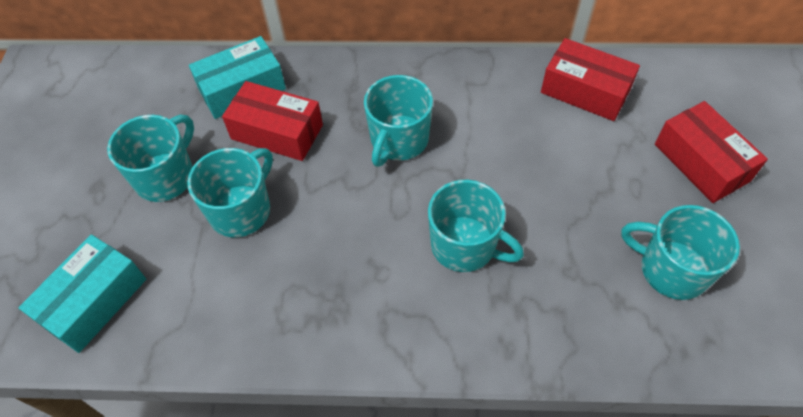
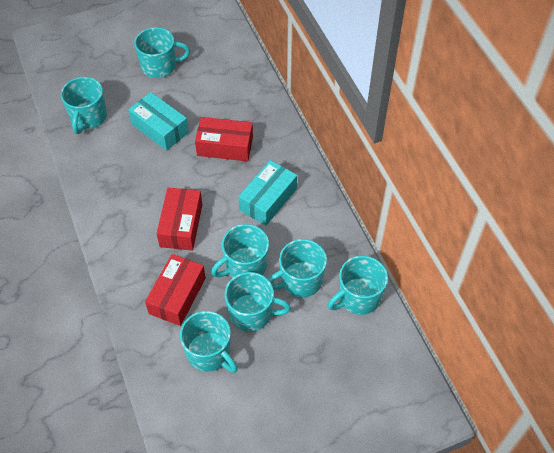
turquoise mug: [107,115,194,202] [187,148,273,237] [364,75,433,167] [428,180,524,272] [621,205,740,300] = 5 -> [61,77,107,134] [134,27,190,78] [180,311,238,373] [211,224,269,278] [224,272,291,332] [268,239,327,298] [328,256,388,315] = 7

